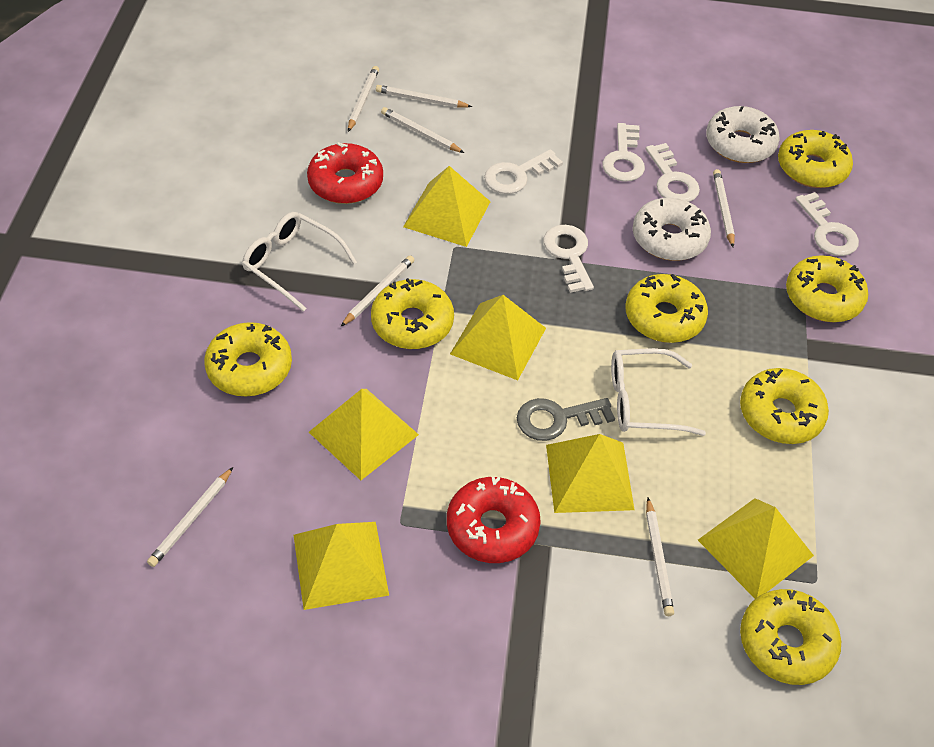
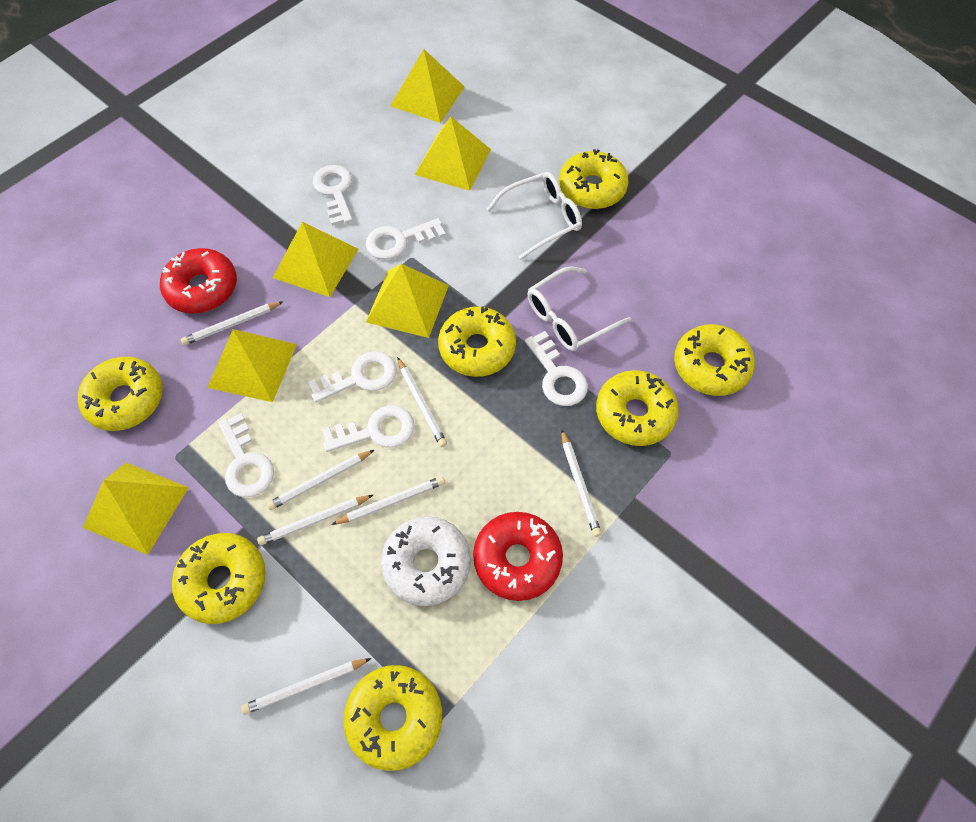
grey key: [517,398,615,441] = 1 -> none = 0
white donut: [633,198,711,261] [706,106,780,163] = 2 -> [381,516,471,606] = 1
white key: [484,149,563,194] [543,225,594,293] [602,123,645,182] [646,143,700,202] [795,192,859,256] = 5 -> [218,413,274,497] [308,351,397,403] [313,165,353,226] [322,405,414,452] [366,218,446,260] [525,331,588,406] = 6

